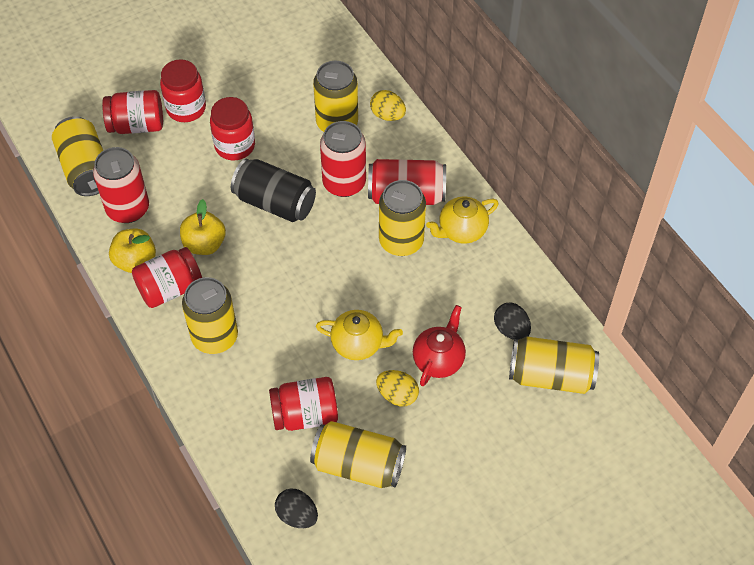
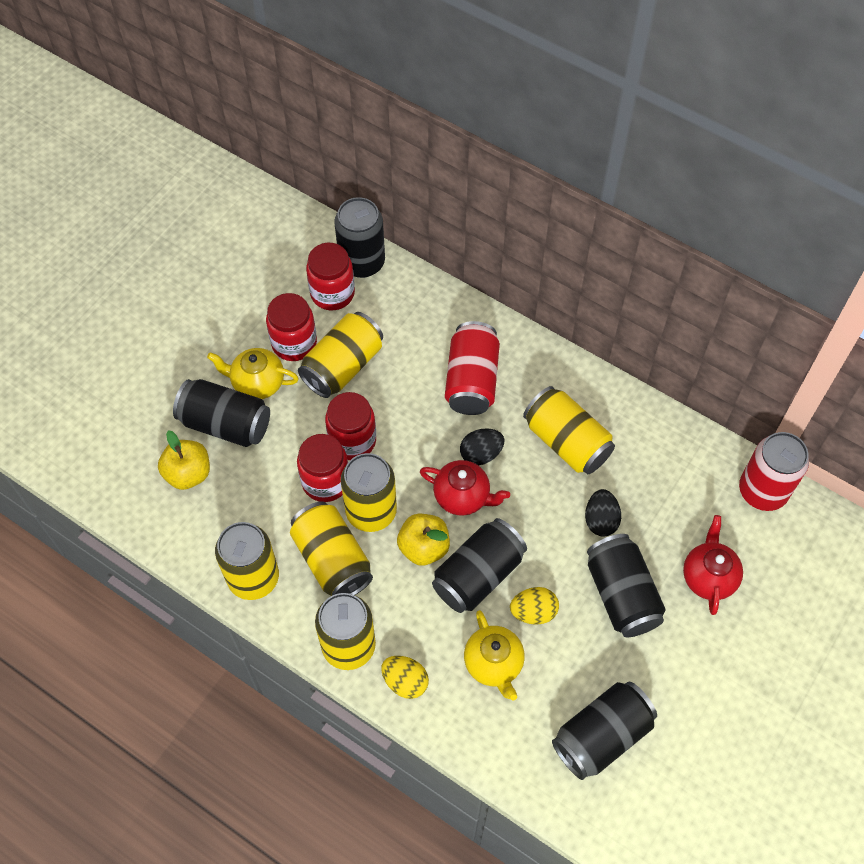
black can: [231,159,316,222] = 1 -> [173,379,270,447] [334,197,385,278] [432,518,527,613] [552,682,657,780] [587,534,666,638] = 5
red can: [93,147,149,223] [320,121,366,197] [368,159,446,205] = 3 -> [445,321,500,415] [739,432,809,511] = 2
red jar: [102,90,163,134] [132,247,202,308] [160,59,206,122] [210,97,255,160] [269,377,338,431] = 5 -> [266,293,317,361] [297,434,348,502] [306,243,355,311] [325,392,376,460] = 4
red teapot: [413,305,466,386] = 1 -> [420,460,510,516] [683,515,743,615] = 2

